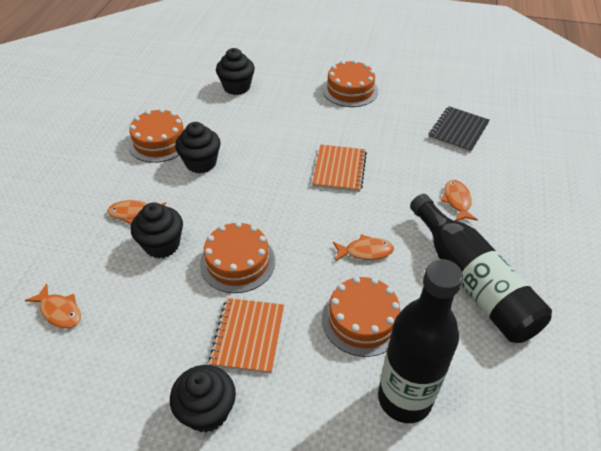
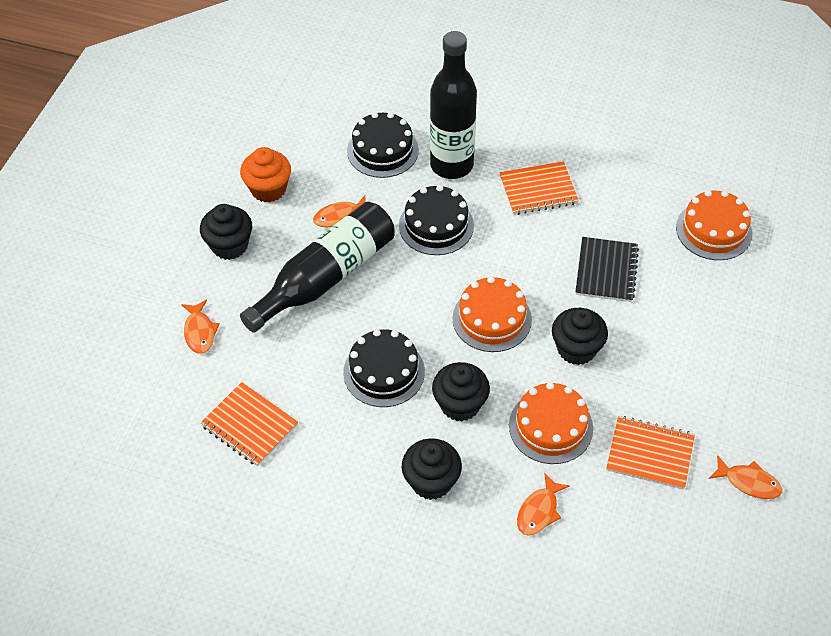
black cake: none = 0 -> [343,329,425,407] [347,112,419,178] [399,185,474,255] = 3
orange cake: [128,108,186,163] [200,222,275,293] [322,277,401,357] [323,60,379,107] = 4 -> [452,276,532,352] [509,382,593,464] [676,190,752,260] = 3
orange cupcake: none = 0 -> [240,147,291,203] = 1
orange notebook: [209,298,284,374] [312,144,367,192] = 2 -> [201,382,298,466] [499,161,579,215] [606,416,695,489] = 3

